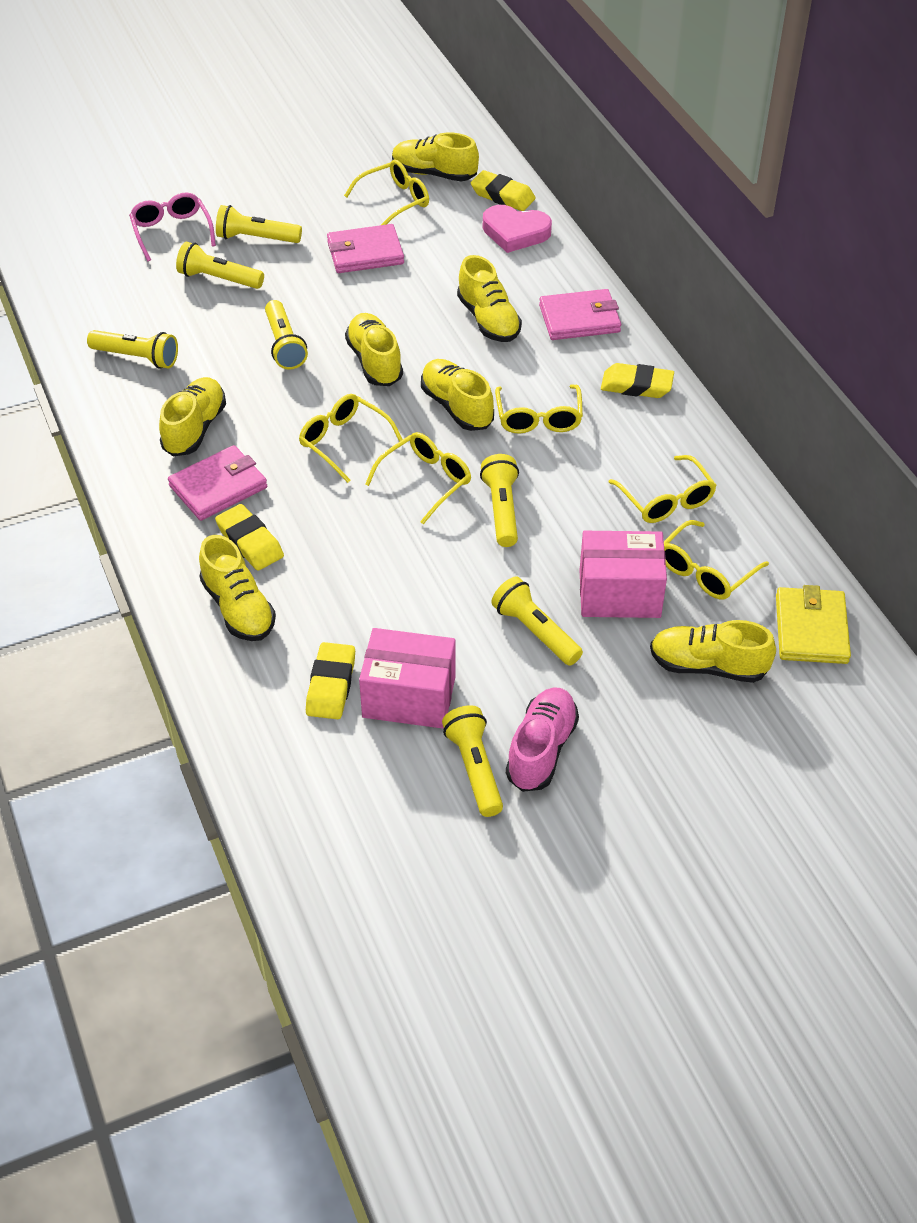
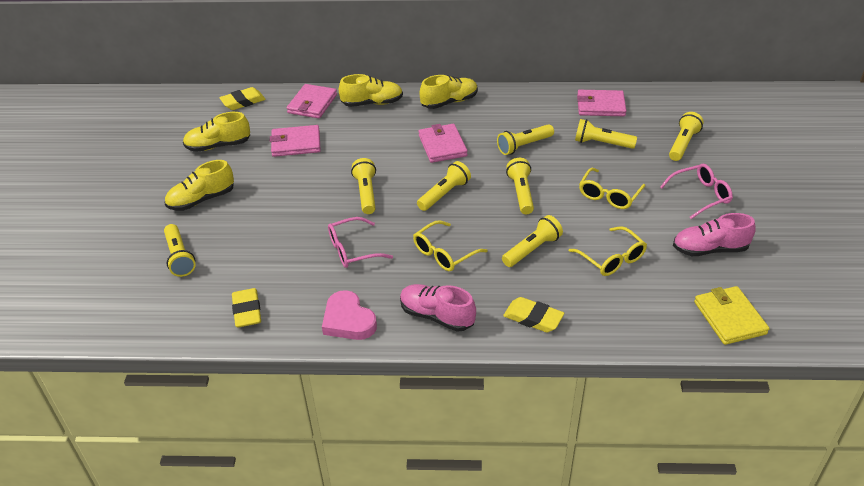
pink box: [359,628,455,729] [580,531,667,618] = 2 -> none = 0
pink glasses: [129,192,216,261] = 1 -> [328,217,393,268] [660,164,733,219] = 2
pink shoe: [506,687,579,792] = 1 -> [400,284,476,332] [673,213,756,256] = 2
pink wallet: [168,445,267,521] [327,224,404,273] [539,289,621,340] = 3 -> [270,125,321,157] [287,84,337,118] [418,124,468,163] [577,90,626,116] = 4
yellow eraser: [215,504,284,571] [306,642,355,719] [471,170,535,211] [601,363,674,398] = 4 -> [219,87,266,110] [232,288,261,328] [503,297,564,332] = 3
yellow flashlight: [87,330,178,369] [176,242,264,289] [216,205,302,243] [265,300,308,370] [442,705,503,817] [480,454,519,547] [491,576,583,666] = 7 -> [164,224,196,277] [351,158,376,214] [417,161,471,211] [497,124,554,155] [502,215,563,267] [506,158,534,214] [575,119,637,149] [669,112,704,161] = 8
yellow glasses: [299,394,403,483] [344,160,429,225] [365,432,471,524] [495,384,583,434] [608,455,717,523] [664,520,769,600] = 6 -> [413,220,488,271] [569,226,647,276] [579,168,645,209] = 3
yellow shoe: [159,377,226,456] [199,535,276,641] [345,313,403,386] [392,133,479,181] [421,359,494,431] [457,255,522,342] [650,620,776,683] = 7 -> [165,160,234,211] [183,112,250,152] [339,74,403,107] [419,75,478,109] = 4

